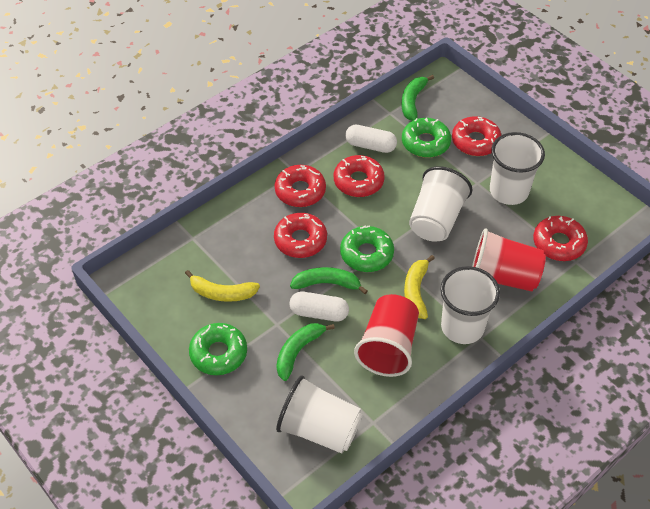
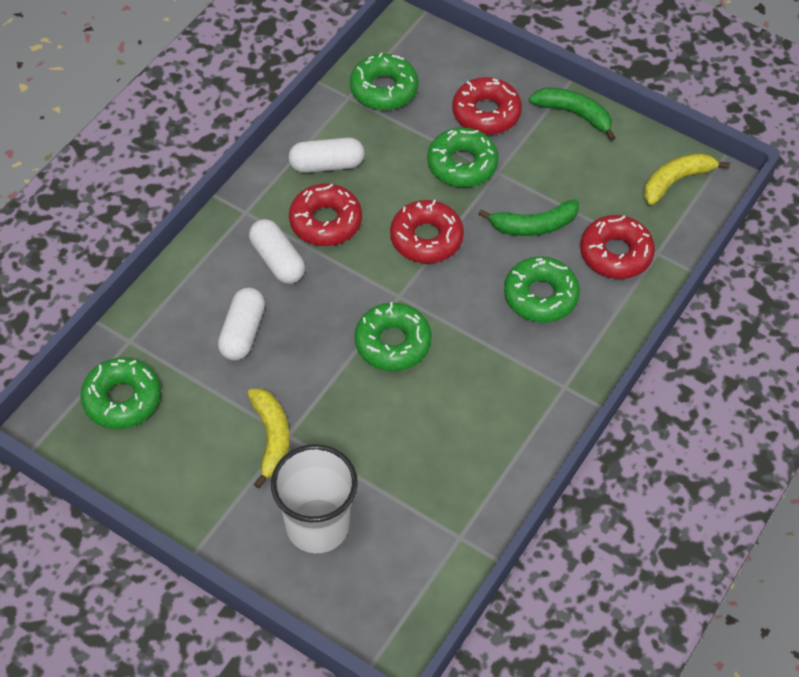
green banana: [276,323,335,381] [290,267,368,294] [402,75,434,121] = 3 -> [478,199,579,236] [529,88,616,141] = 2
green donut: [189,323,247,375] [340,226,394,272] [402,118,451,158] = 3 -> [80,357,161,429] [350,53,419,110] [354,302,432,371] [427,127,499,187] [504,256,580,323] = 5
red cup: [354,294,419,377] [472,229,546,292] = 2 -> none = 0
red donut: [274,213,327,258] [275,165,326,207] [334,155,385,197] [452,116,501,156] [533,216,588,261] = 5 -> [289,184,362,246] [390,200,464,263] [452,77,522,135] [580,215,655,279] = 4
white capsule: [289,292,349,322] [345,125,397,153] = 2 -> [218,287,265,361] [249,219,305,284] [289,137,364,173] = 3
white cup: [276,375,363,453] [409,166,473,242] [440,266,500,344] [490,132,545,205] = 4 -> [271,444,358,553] = 1

